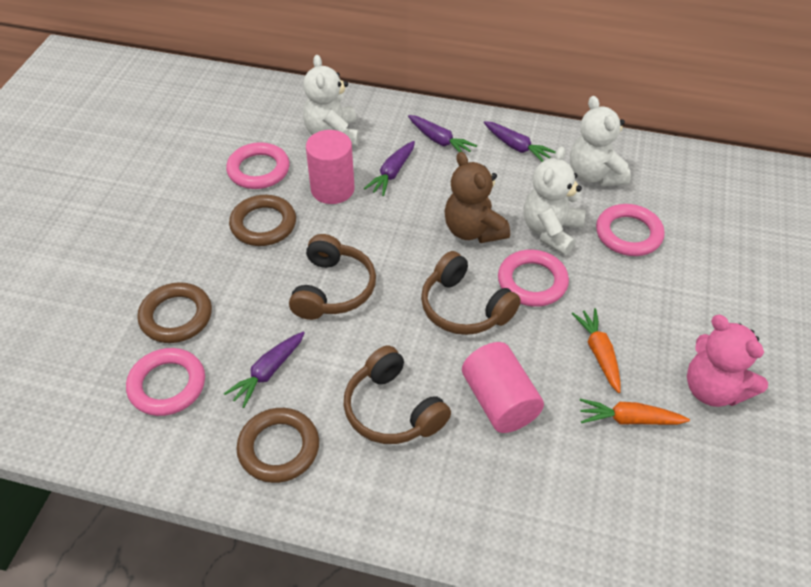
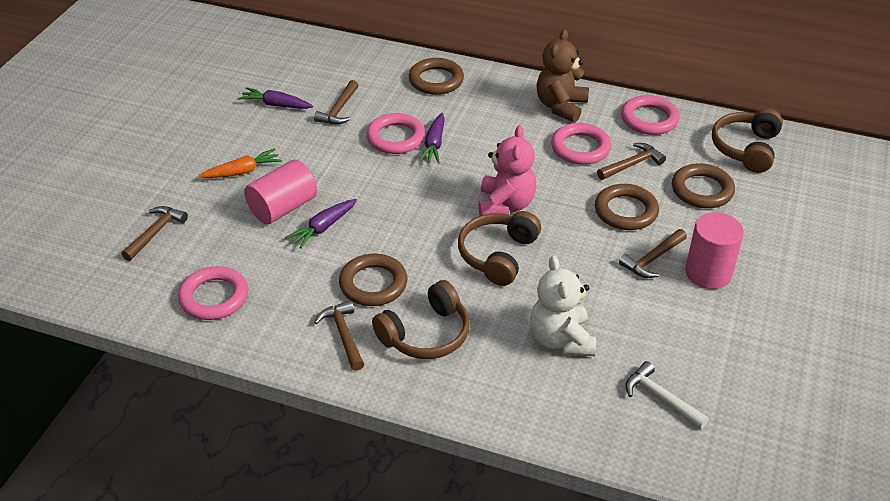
brown hammer: none = 0 -> [122,206,188,261] [314,80,359,125] [314,300,364,371] [597,143,666,180] [619,229,687,278] = 5
brown ring: [137,282,212,343] [229,195,296,246] [236,408,319,483] = 3 -> [339,254,407,306] [409,58,464,95] [595,184,659,230] [672,163,735,208] = 4
orange carrot: [572,308,621,393] [580,399,690,425] = 2 -> [199,149,281,178] = 1
purple carrot: [224,332,305,408] [364,141,415,196] [408,115,477,152] [484,121,556,162] = 4 -> [238,87,313,109] [285,199,357,249] [418,113,445,164] = 3
white hammer: none = 0 -> [626,361,709,429] = 1
white teddy bear: [303,55,359,146] [524,146,585,255] [570,96,631,186] = 3 -> [530,256,596,356] = 1

